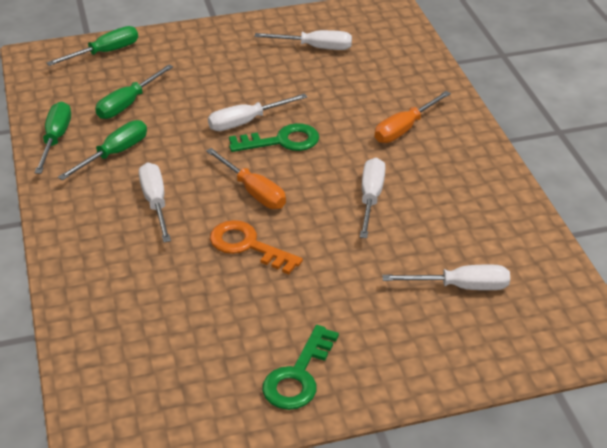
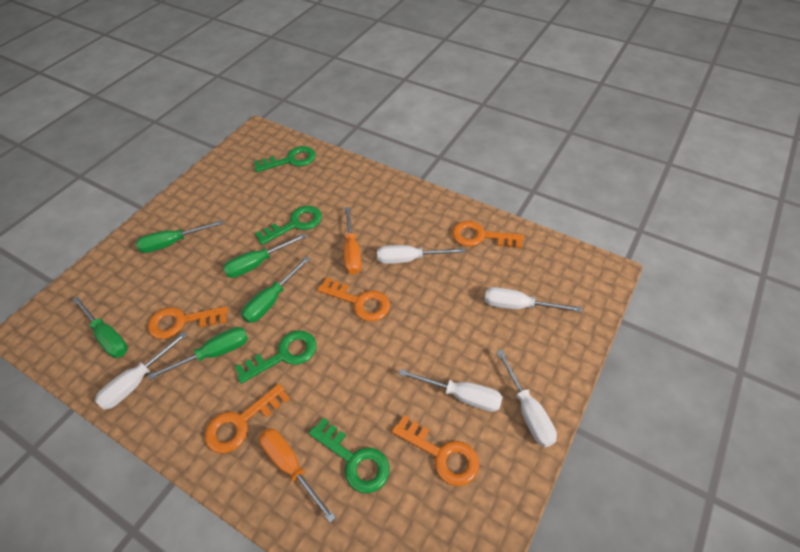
green key: [229,123,319,152] [262,325,339,410] = 2 -> [235,330,316,384] [254,146,316,172] [255,206,322,245] [309,418,390,493] = 4
green screwdriver: [35,102,71,174] [46,26,138,66] [58,120,147,180] [95,64,173,119] = 4 -> [73,296,128,358] [136,220,223,253] [148,327,248,380] [223,234,306,278] [241,256,310,323] = 5
orange key: [210,220,303,274] = 1 -> [148,306,228,339] [205,383,290,453] [318,277,390,321] [392,415,479,486] [452,221,524,248] = 5

